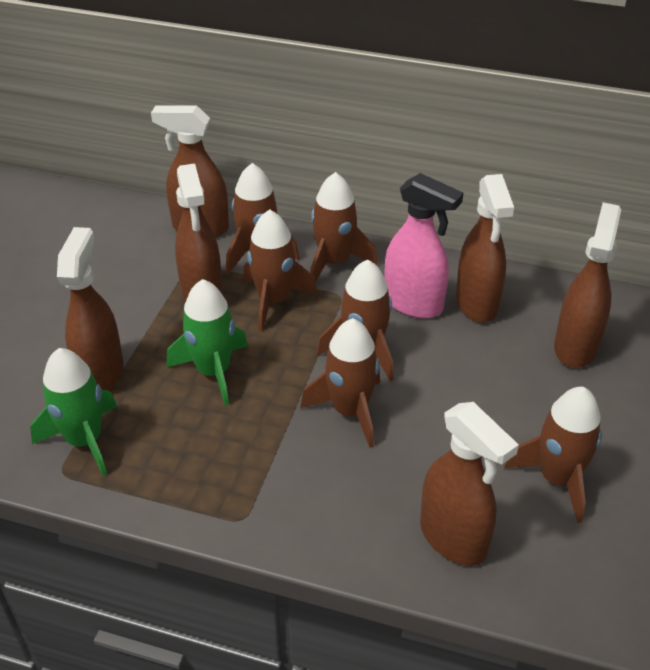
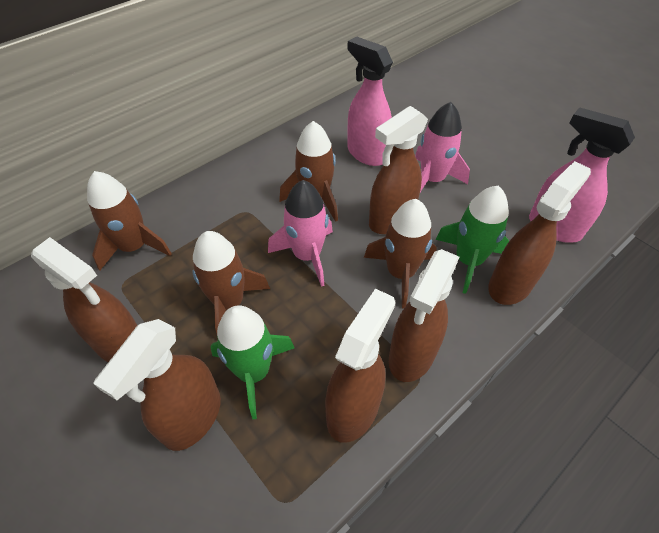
brown rocket: [226,163,299,274] [243,209,318,331] [300,318,380,448] [310,172,377,281] [317,259,394,382] [504,387,602,523] = 6 -> [87,171,172,271] [192,231,270,333] [279,121,338,222] [364,199,437,308] = 4
pink rocket: none = 0 -> [268,180,333,287] [415,102,470,192] = 2
pink spray bottle: [384,173,463,318] = 1 -> [347,36,393,166] [529,107,635,243] = 2

